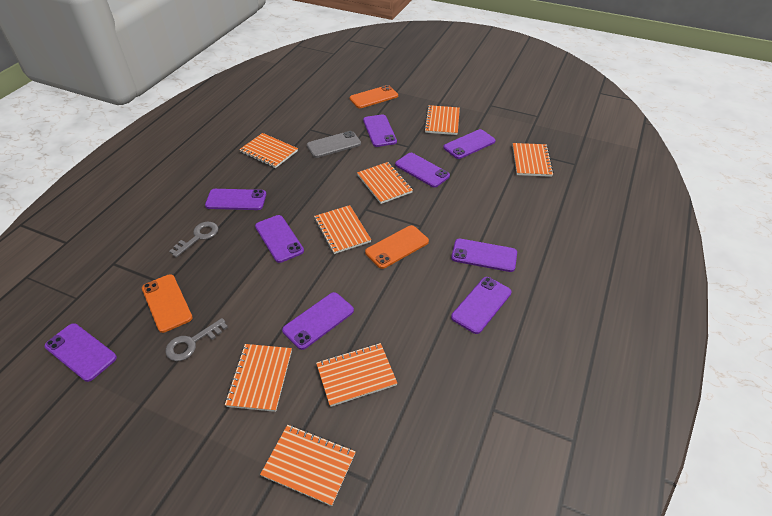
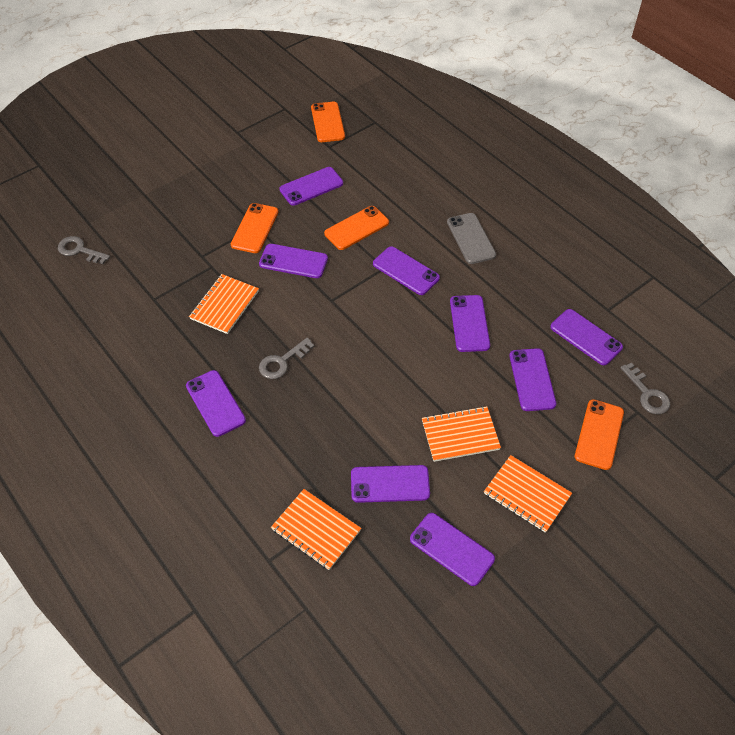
grey key: [166,318,228,361] [169,222,218,258] = 2 -> [58,236,110,264] [259,338,315,379] [620,362,670,414] = 3
orange notebook: [225,344,292,412] [239,133,298,168] [260,425,356,506] [314,205,371,254] [316,343,397,407] [357,162,413,204] [424,105,460,135] [513,143,554,177] = 8 -> [189,274,259,334] [271,489,361,570] [422,406,501,462] [484,455,572,533] = 4
orange phone: [142,274,193,333] [349,85,398,108] [365,225,429,269] = 3 -> [231,203,278,253] [311,102,345,142] [324,206,389,250] [575,399,624,470] = 4

